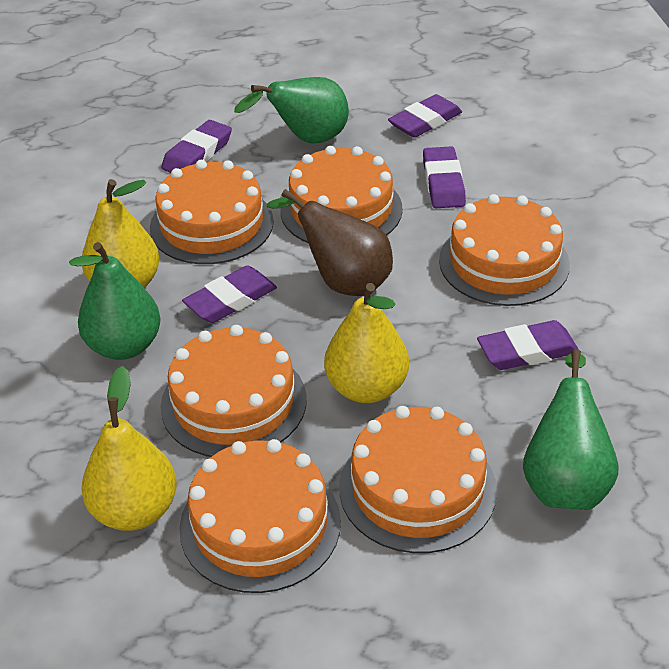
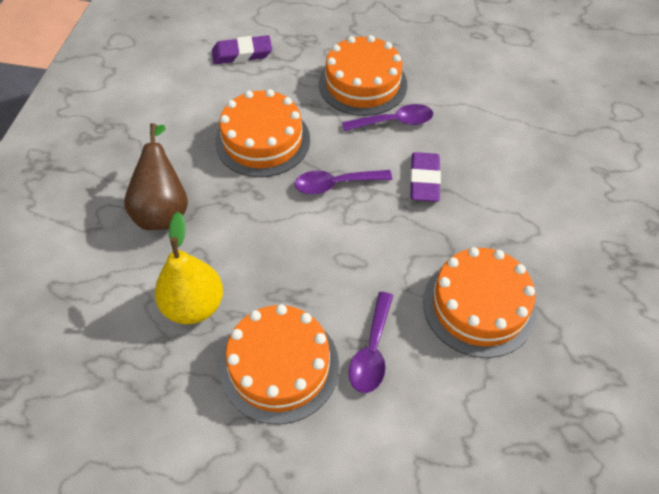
green pear: [69,242,160,360] [234,77,349,143] [523,349,618,510] = 3 -> none = 0
orange cake: [150,160,274,264] [161,325,307,457] [179,439,341,593] [280,146,403,243] [339,406,497,553] [439,194,570,306] = 6 -> [215,89,310,177] [220,304,339,424] [318,35,407,116] [423,247,537,358] = 4
purple eraser: [161,120,232,173] [182,266,277,323] [388,94,462,138] [423,146,466,208] [477,320,579,370] = 5 -> [212,35,272,64] [410,152,441,202] = 2
purple spoon: none = 0 -> [294,170,392,195] [342,104,433,131] [349,292,393,393] = 3
yellow pear: [81,366,177,531] [82,179,159,288] [324,283,409,403] = 3 -> [155,212,223,324] = 1

